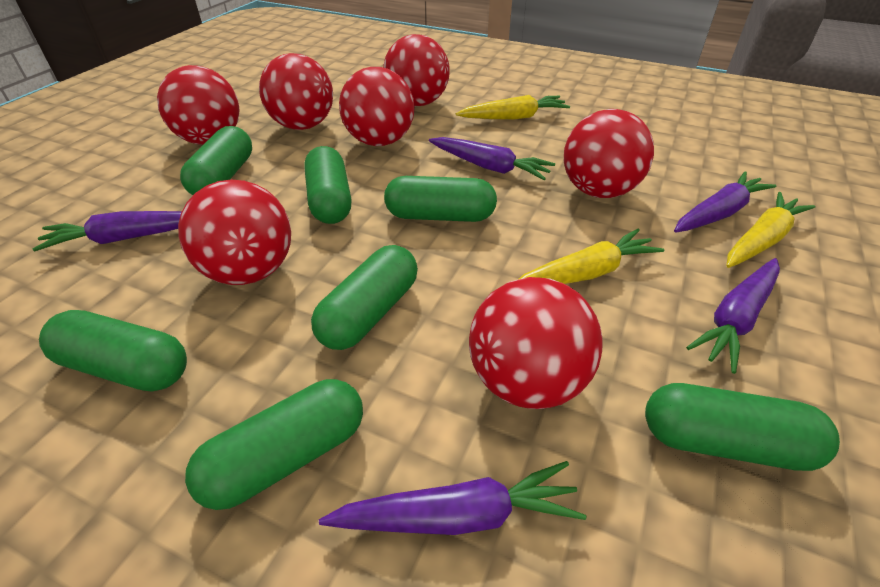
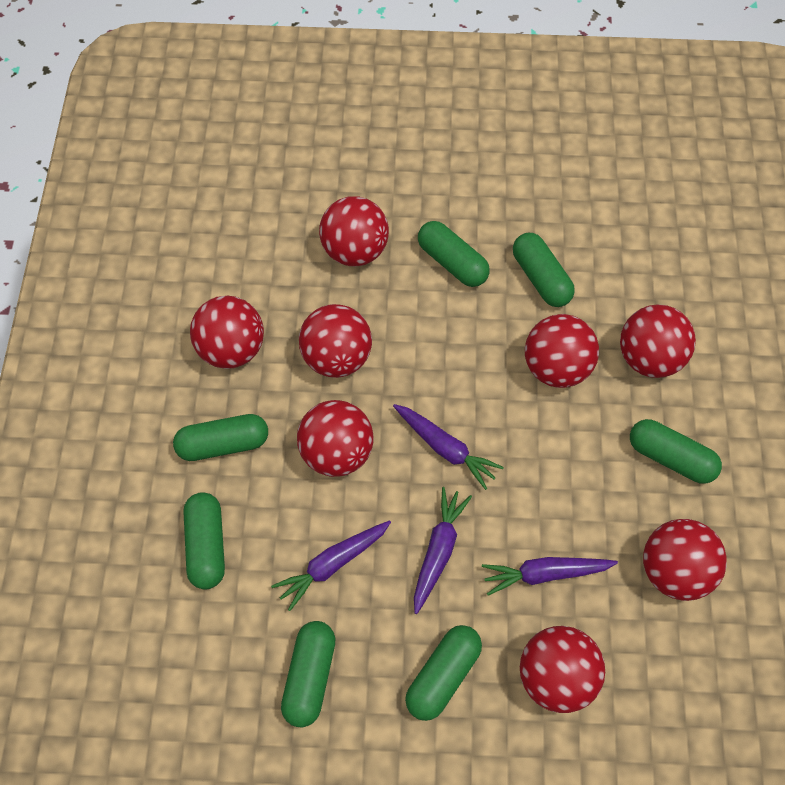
purple carrot: [32,211,182,252] [319,461,586,535] [429,137,555,180] [674,171,777,233] [686,258,780,374] = 5 -> [271,520,391,611] [393,404,504,490] [414,487,472,614] [482,557,618,596] = 4
red ball: [157,65,240,145] [178,180,291,285] [259,53,333,130] [339,67,415,146] [383,34,450,106] [469,277,603,409] [564,109,654,198] = 7 -> [190,296,264,369] [297,400,374,477] [299,304,372,378] [319,196,389,266] [520,626,605,713] [525,314,599,388] [620,304,696,378] [643,519,727,601] = 8
yellow carrot: [456,95,570,120] [518,229,664,284] [726,192,815,268] = 3 -> none = 0

